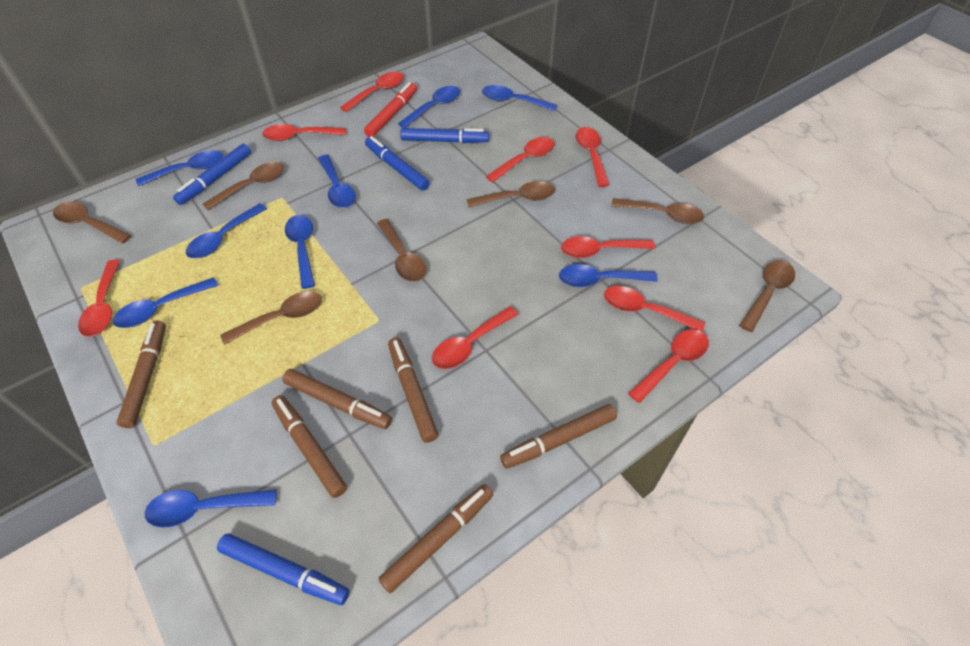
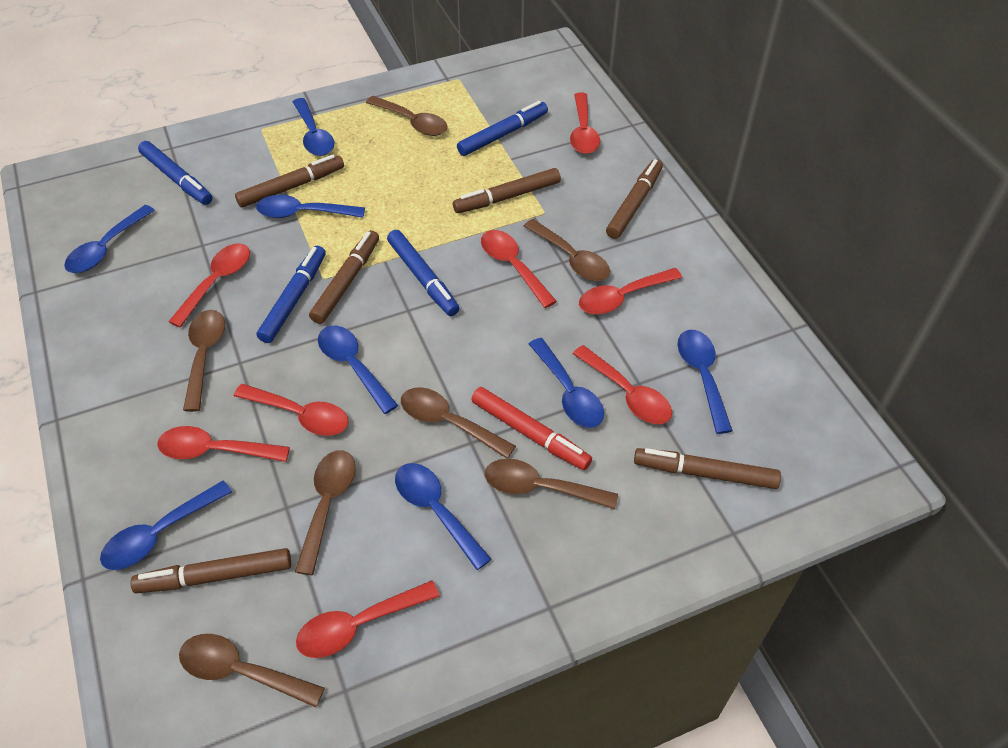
blue spoon: [113,277,218,328] [136,150,223,186] [145,489,276,528] [186,203,267,258] [285,215,315,289] [318,155,356,208] [398,86,460,128] [482,85,557,112] [559,264,658,287] = 9 -> [64,205,155,273] [100,480,232,570] [256,195,365,218] [293,98,334,156] [318,326,398,414] [395,463,492,570] [529,338,604,428] [678,330,733,434] = 8
red spoon: [78,260,120,337] [262,124,346,141] [340,72,404,112] [432,306,519,369] [486,137,554,183] [561,236,655,258] [575,127,609,187] [604,286,705,332] [628,329,709,403] = 9 -> [157,426,290,462] [168,243,250,327] [234,384,349,436] [296,580,440,658] [481,230,557,308] [570,93,600,154] [573,345,672,424] [579,268,682,315] = 8

